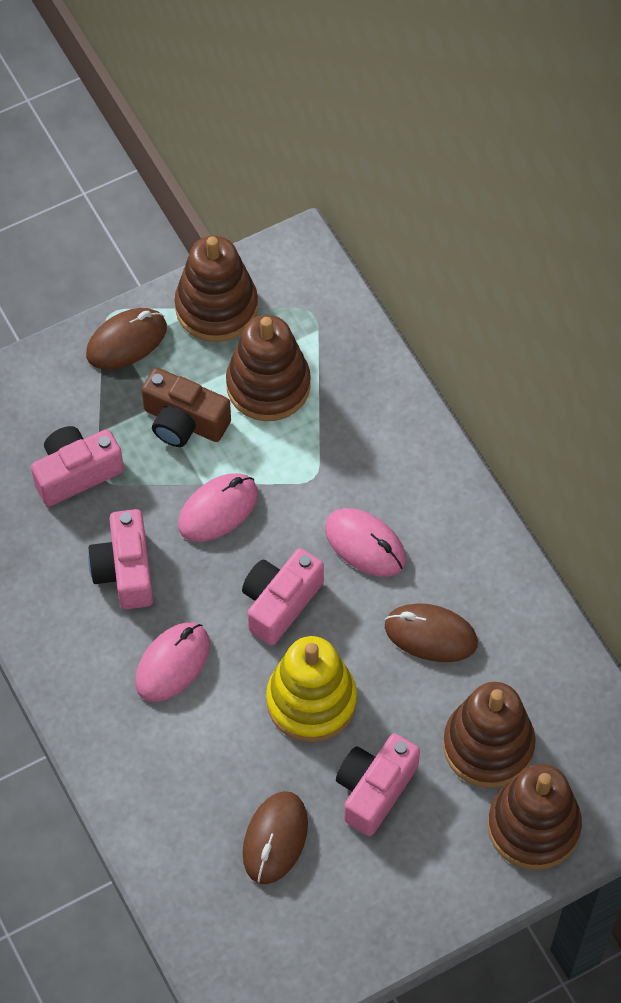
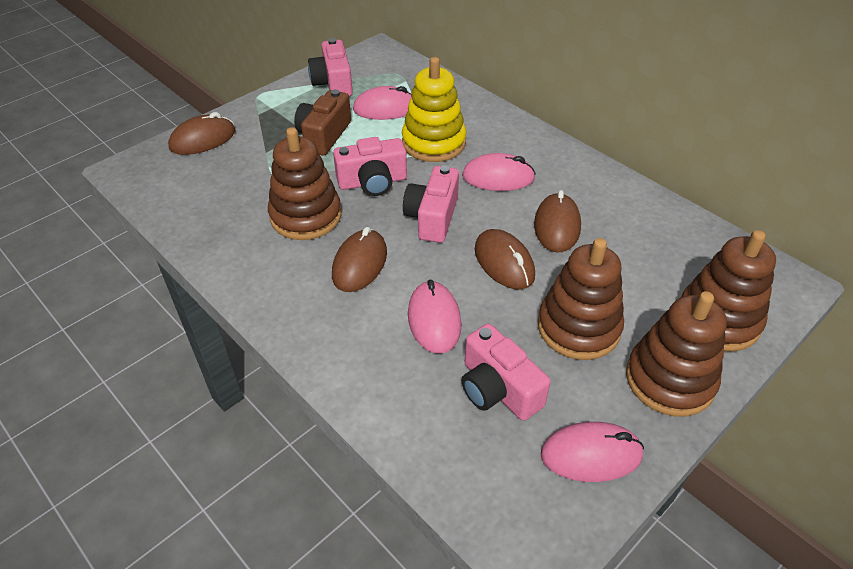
brown mouse: [86,308,167,369] [243,791,308,884] [385,603,478,662] = 3 -> [168,112,236,155] [332,227,387,292] [475,229,535,290] [534,190,581,252] = 4
pink mouse: [135,622,210,702] [178,473,258,542] [325,508,406,577] = 3 -> [353,86,412,120] [408,280,462,354] [462,153,536,191] [541,422,644,482] = 4

